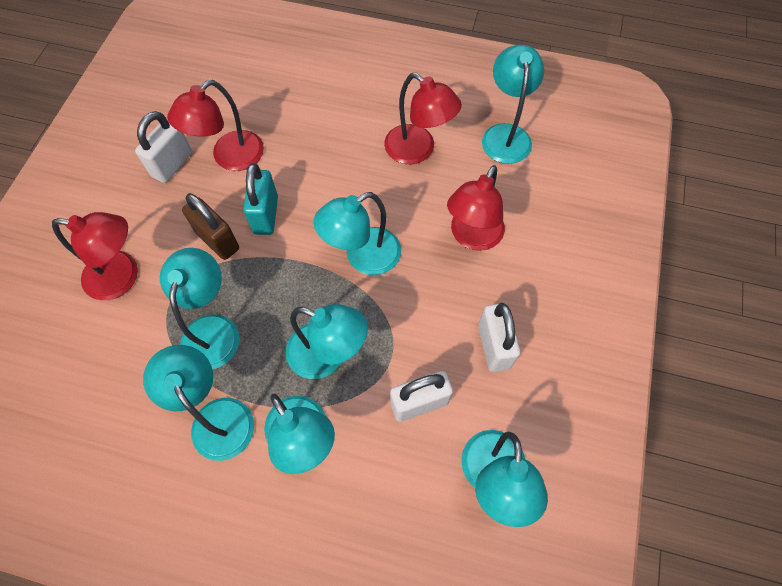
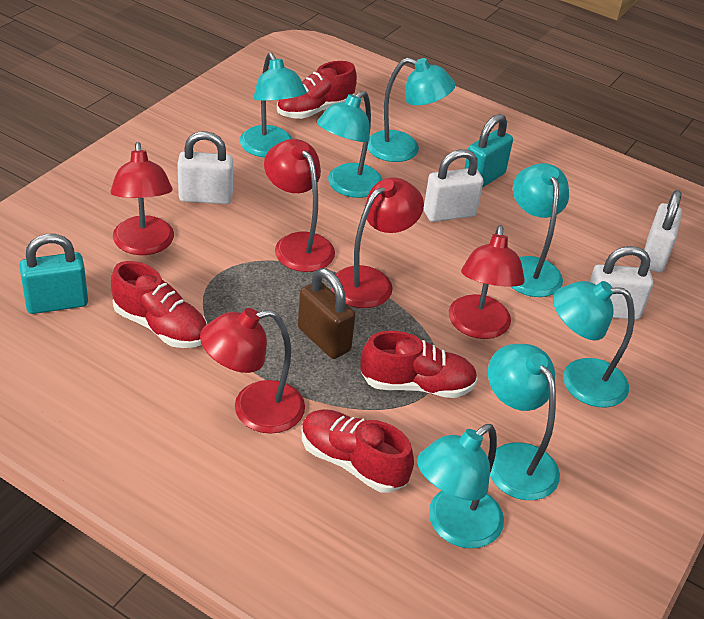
red lamp: [52,212,138,300] [167,80,264,171] [384,73,462,164] [447,165,505,251] = 4 -> [110,142,174,255] [200,308,305,434] [264,139,335,272] [331,177,424,308] [449,225,525,339] = 5
red shoe: none = 0 -> [111,261,208,348] [277,61,357,119] [302,409,414,493] [360,331,478,398] = 4
turquoise padlock: [243,163,278,235] = 1 -> [19,234,88,314] [464,114,513,188] = 2
white padlock: [135,111,192,183] [390,371,453,422] [478,303,520,372] = 3 -> [178,131,233,204] [424,149,483,222] [590,246,653,320] [644,190,682,273] = 4

